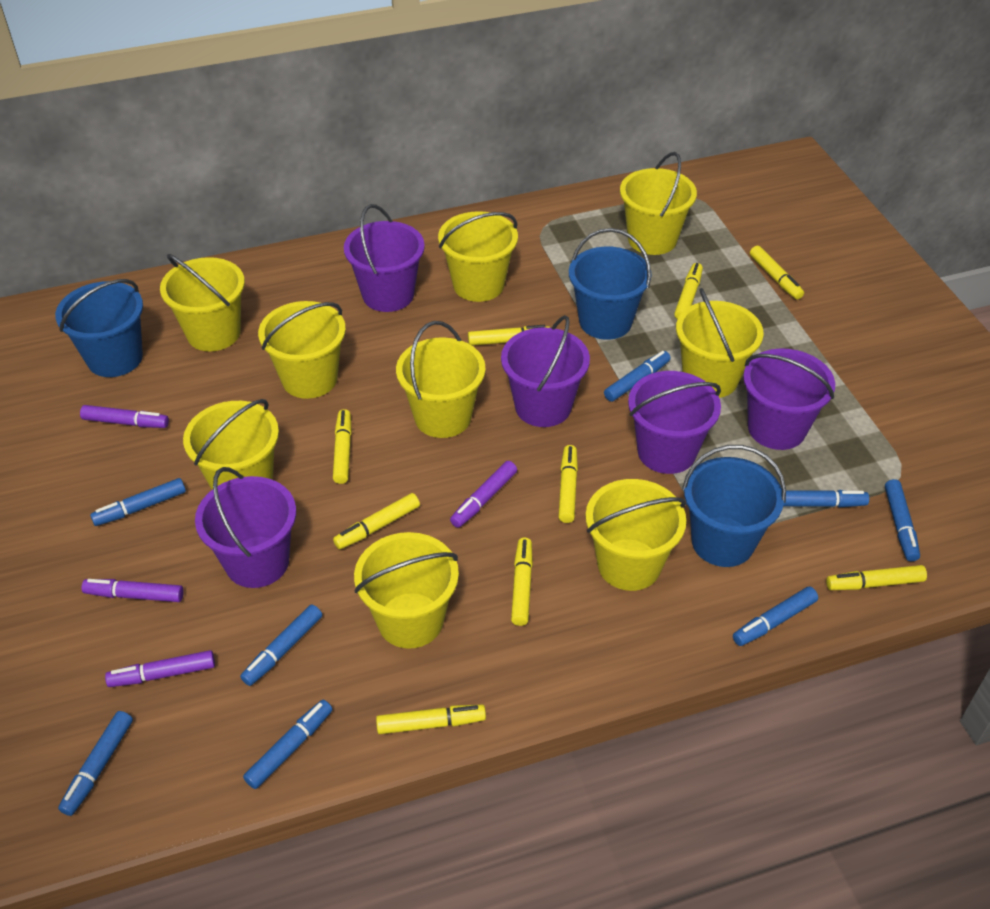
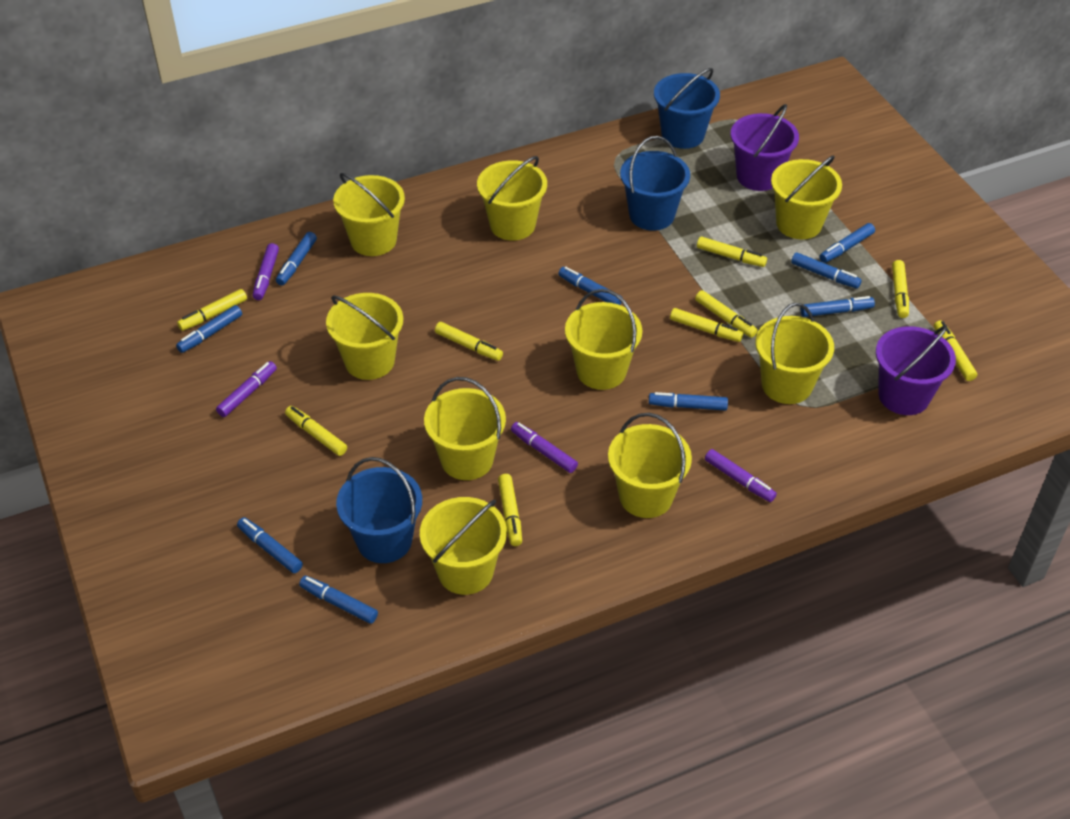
blue marker: [58,711,133,816] [90,478,186,526] [240,604,322,686] [243,700,332,789] [604,351,671,402] [733,586,818,646] [783,490,869,508] [885,479,920,561] = 8 -> [176,305,242,353] [237,517,303,573] [276,232,317,285] [299,576,378,624] [558,267,623,305] [649,392,728,411] [791,252,862,289] [801,296,875,317] [820,223,875,263] = 9
purple bucket: [195,467,296,588] [344,204,425,312] [501,315,590,427] [628,371,721,474] [743,349,835,450] = 5 -> [731,104,799,191] [876,325,956,415] = 2

